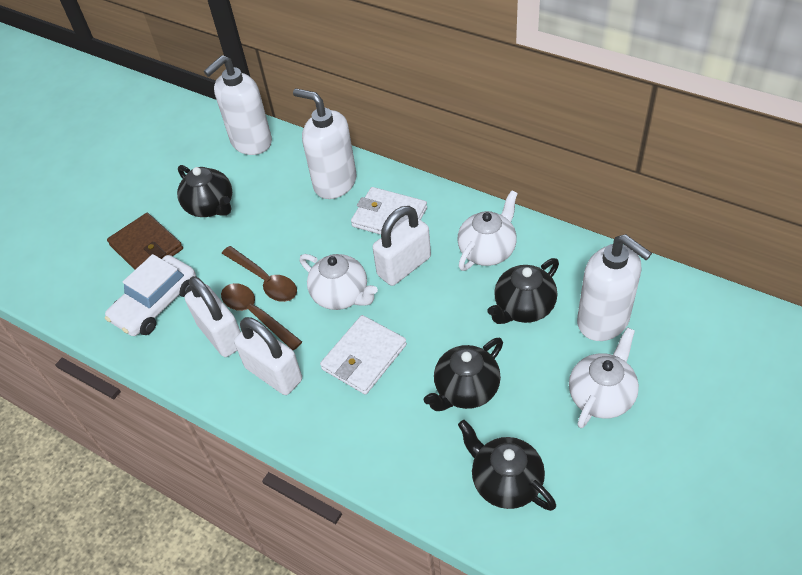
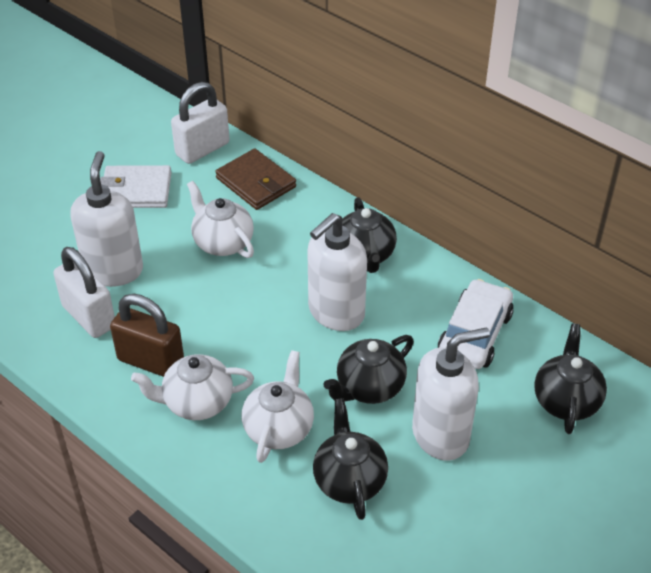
brown padlock: none = 0 -> [110,294,184,377] = 1
brown spoon: [221,283,302,350] [222,246,297,302] = 2 -> none = 0
white padlock: [185,276,241,357] [234,317,302,395] [372,206,431,286] = 3 -> [53,247,115,338] [171,82,230,164] = 2
white wallet: [320,315,407,395] [351,187,427,235] = 2 -> [100,165,171,208] = 1

